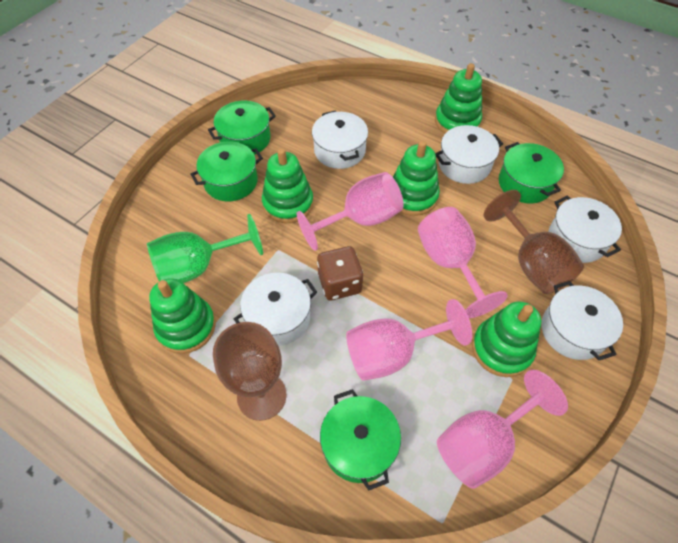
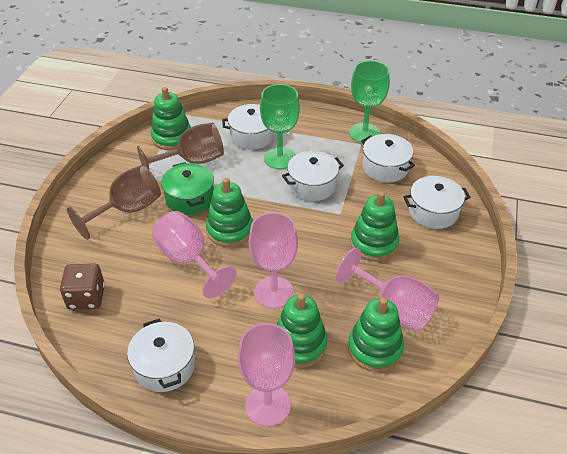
green goblet: [147,214,263,283] = 1 -> [260,84,300,169] [349,60,390,143] = 2
green pot: [190,141,263,201] [208,101,276,155] [320,389,401,490] [499,142,564,204] = 4 -> [161,162,214,215] = 1

